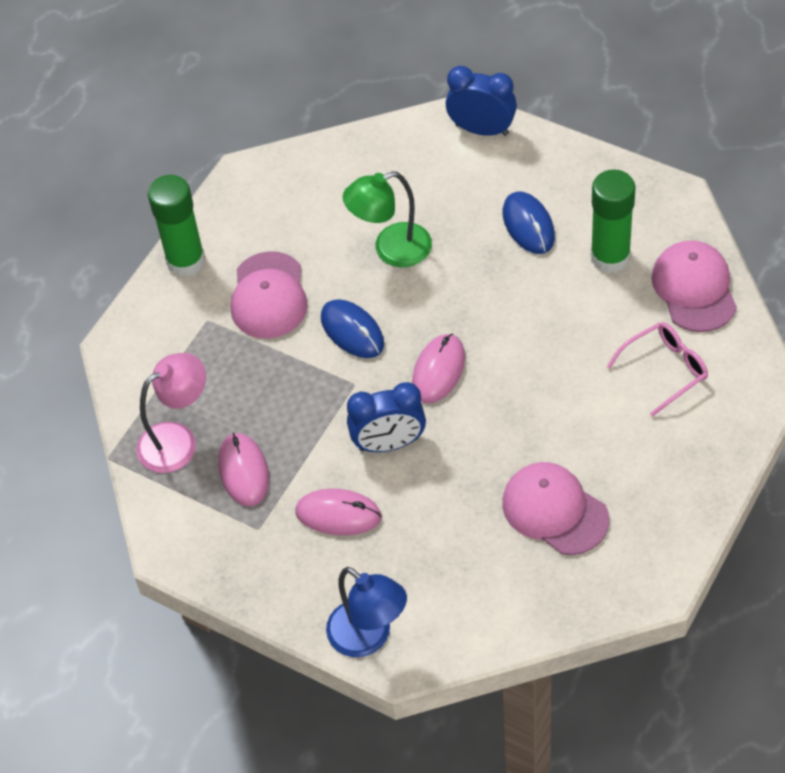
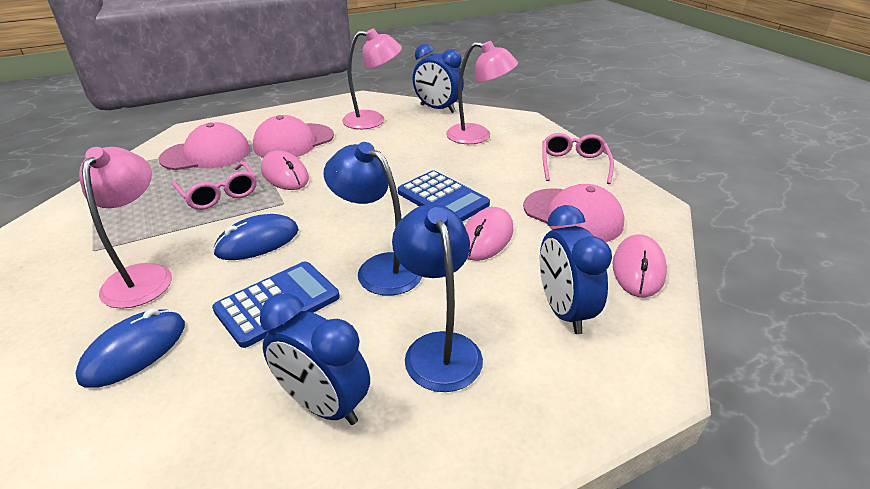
blue calculator: none = 0 -> [212,261,340,348] [398,171,490,222] = 2
blue clock: [347,382,426,452] [446,66,517,136] = 2 -> [260,293,370,425] [413,44,464,113] [540,205,612,334] = 3
blue lamp: [326,567,407,657] = 1 -> [323,142,422,296] [392,204,483,392] = 2
green glue stick: [148,175,205,277] [591,169,636,273] = 2 -> none = 0
green lamp: [343,171,432,267] = 1 -> none = 0
pink glasses: [607,322,708,417] = 1 -> [172,162,257,210] [542,133,614,184] = 2
pink lamp: [136,353,206,473] = 1 -> [79,147,172,309] [342,28,402,129] [446,41,518,144] = 3

